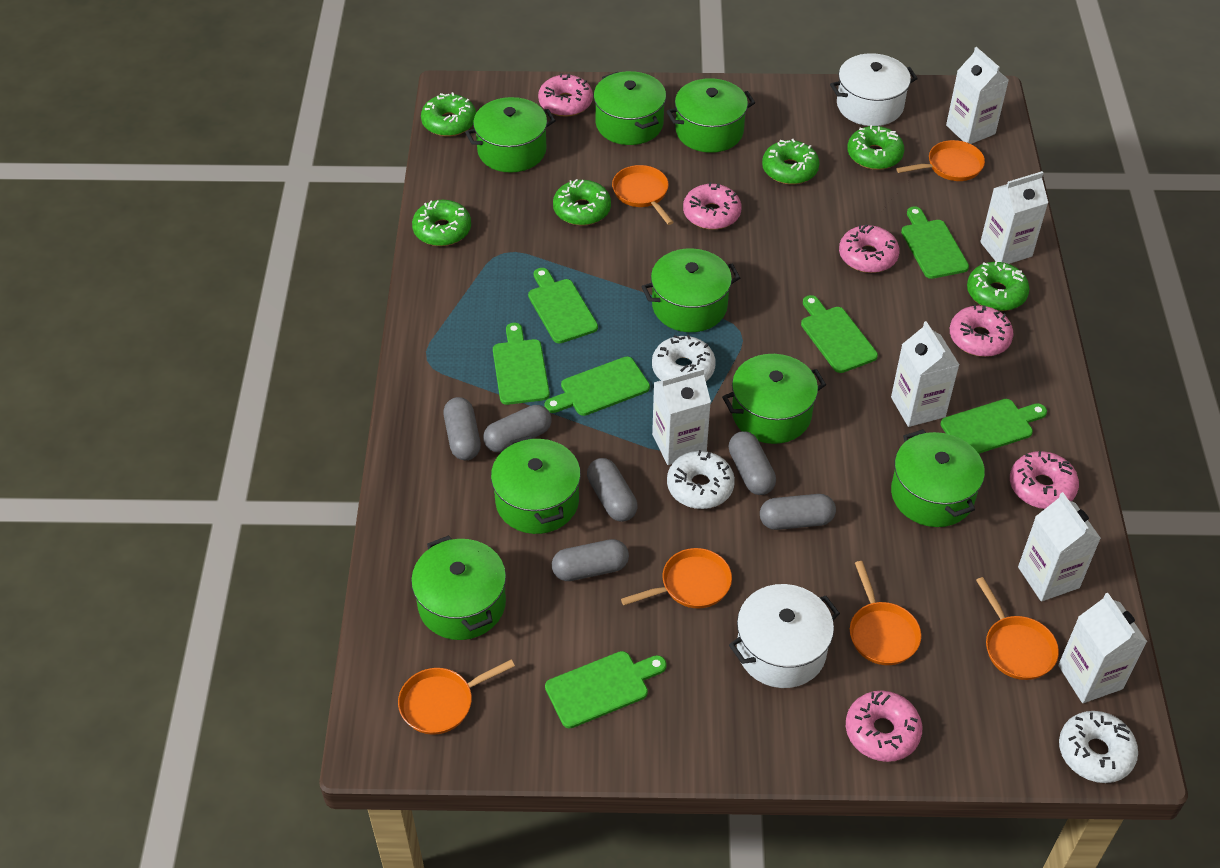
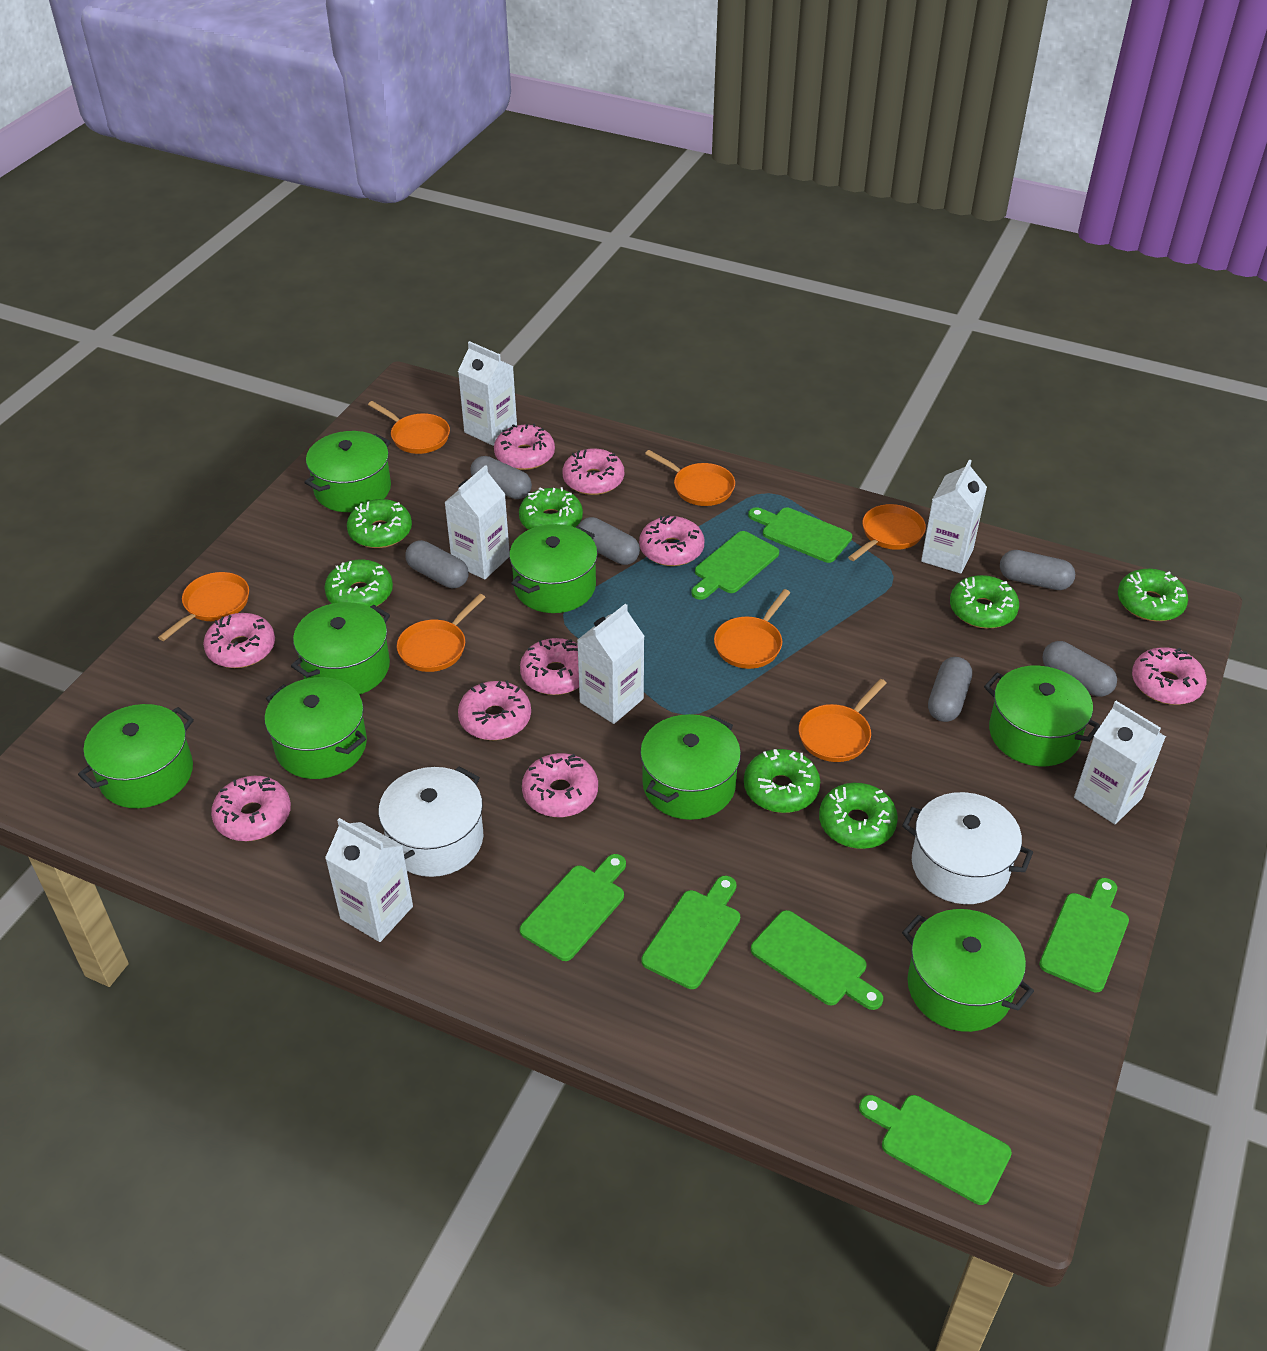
green donut: [412,200,471,246] [421,92,476,136] [553,179,611,226] [762,139,820,185] [847,125,904,170] [967,261,1030,311] = 6 -> [324,559,393,607] [347,499,412,548] [519,487,583,530] [744,749,820,813] [819,783,898,849] [950,575,1019,629] [1118,569,1188,621] = 7
orange pan: [398,660,515,735] [612,165,674,225] [621,548,732,608] [850,561,921,665] [896,140,985,181] [976,577,1059,680] = 6 -> [158,572,249,641] [368,401,450,454] [397,594,486,672] [645,450,735,506] [714,589,790,669] [799,679,887,762] [848,504,926,561] = 7
pink donut: [538,73,593,117] [683,182,742,230] [839,224,900,273] [846,691,922,762] [950,305,1013,357] [1010,451,1079,509] = 6 -> [203,613,275,668] [211,776,291,841] [458,680,531,740] [494,424,555,470] [520,638,579,695] [522,753,598,817] [563,448,624,495] [639,515,704,566] [1132,647,1207,705] = 9
white donut: [652,335,716,381] [667,450,735,509] [1059,711,1138,783] = 3 -> none = 0

